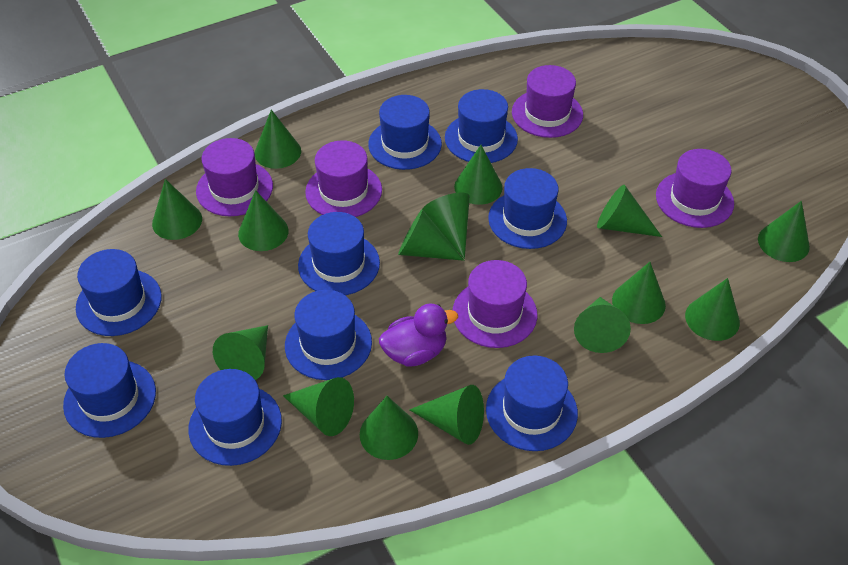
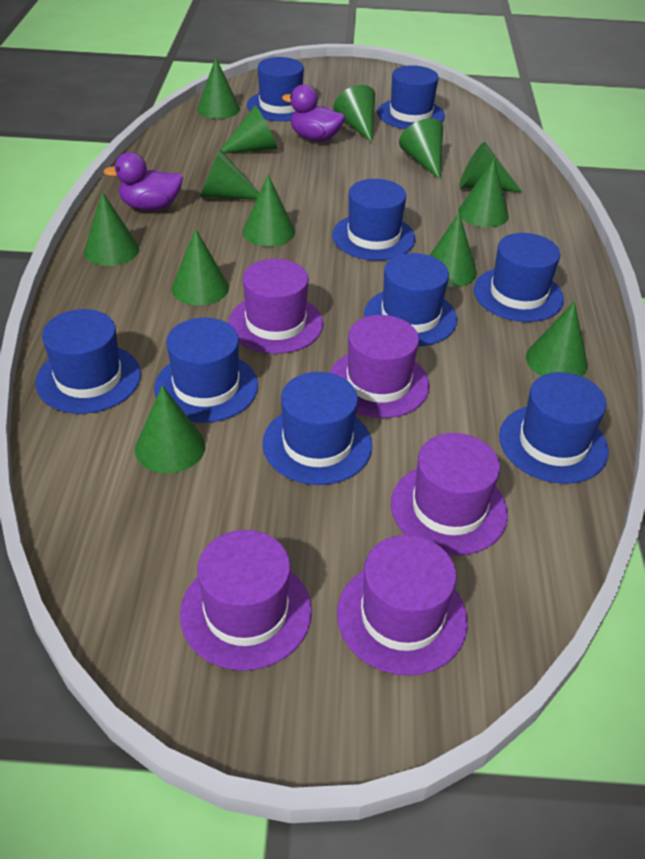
green cone: [152,179,202,240] [213,325,268,380] [238,190,288,251] [255,109,301,169] [283,377,354,436] [360,396,418,460] [398,209,464,261] [409,385,484,445] [423,192,470,259] [454,145,502,205] [574,297,631,353] [597,185,662,237] [612,262,666,324] [685,278,740,341] [758,201,810,262] = 15 -> [84,191,139,266] [135,385,205,473] [171,228,229,306] [197,58,240,119] [200,149,259,200] [217,105,277,154] [243,175,295,247] [334,85,375,143] [399,118,443,180] [429,213,477,287] [458,158,509,227] [459,142,522,192] [526,301,588,376] = 13
purple duck: [379,303,458,366] = 1 -> [103,152,183,211] [282,85,345,142] = 2

